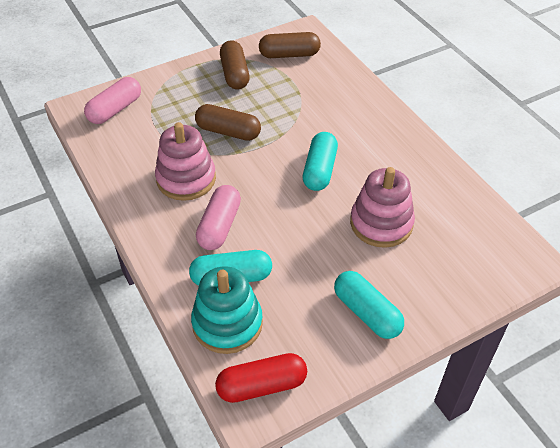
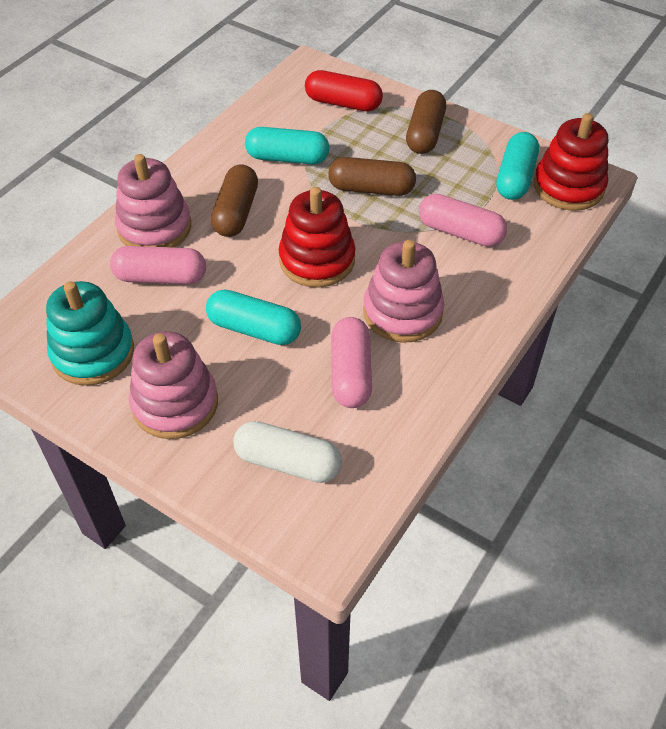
pink capsule: [84,77,141,124] [196,185,241,250] = 2 -> [110,246,206,284] [331,317,372,408] [419,194,507,247] = 3
pink stacking toy: [155,122,216,201] [350,167,415,248] = 2 -> [115,154,191,248] [129,332,218,439] [363,240,444,343] = 3
red stacking toy: none = 0 -> [279,187,356,288] [534,113,608,211] = 2
white capsule: none = 0 -> [233,421,342,483] = 1

